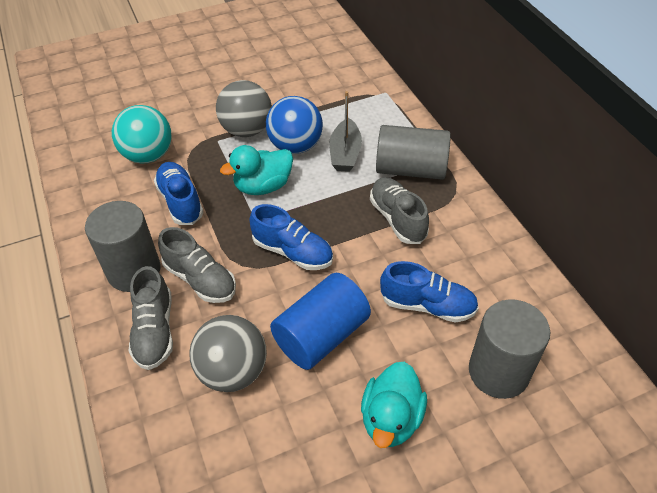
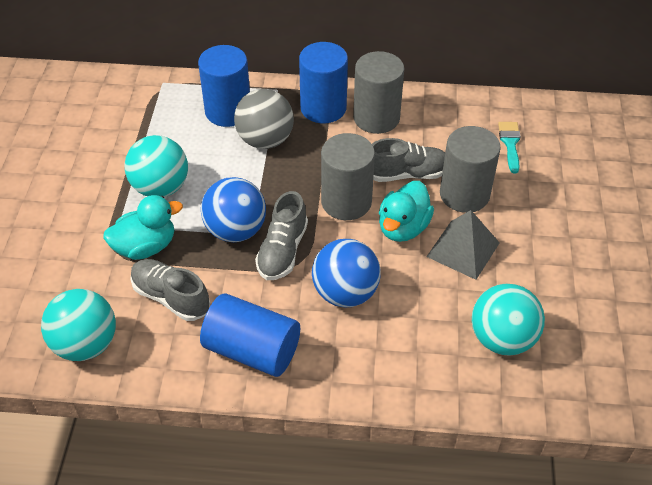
blue ball: [266,96,323,154] = 1 -> [201,177,266,242] [312,239,381,307] = 2
blue cylinder: [270,273,371,370] = 1 -> [198,45,250,127] [200,294,300,377] [299,42,348,123] = 3
blue shoe: [154,162,204,225] [250,204,333,270] [380,261,479,323] = 3 -> none = 0
grey ball: [189,315,267,392] [216,80,272,137] = 2 -> [234,89,294,149] = 1
grey boat: [329,91,362,172] = 1 -> none = 0
grey pyramid: none = 0 -> [426,210,500,280] = 1
turquoise ball: [112,105,172,164] = 1 -> [41,289,116,361] [124,135,188,197] [472,284,545,356] = 3
turquoise brush: none = 0 -> [498,122,521,173] = 1

